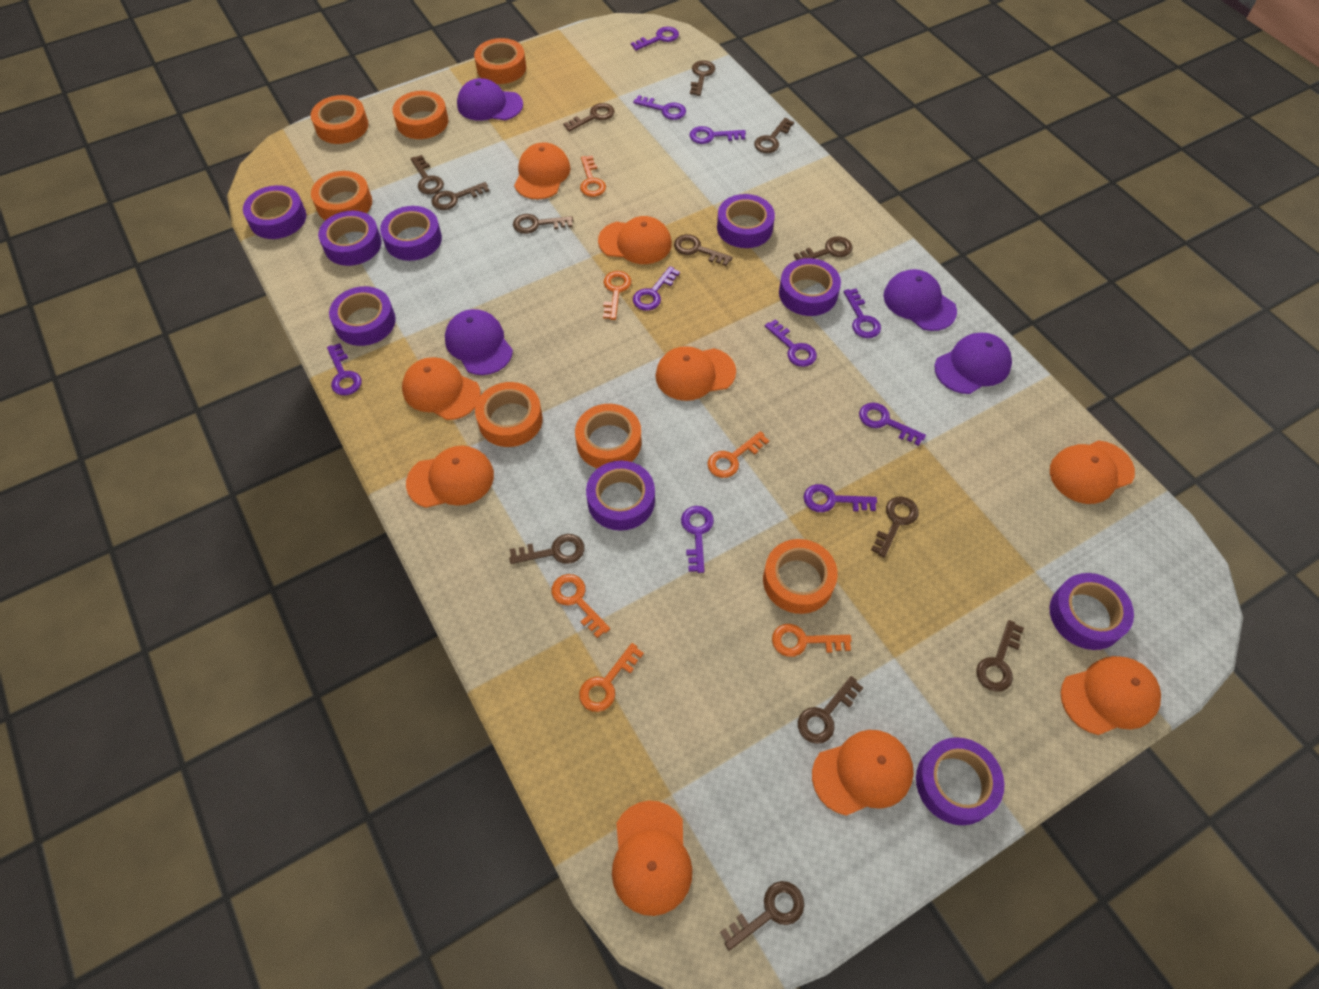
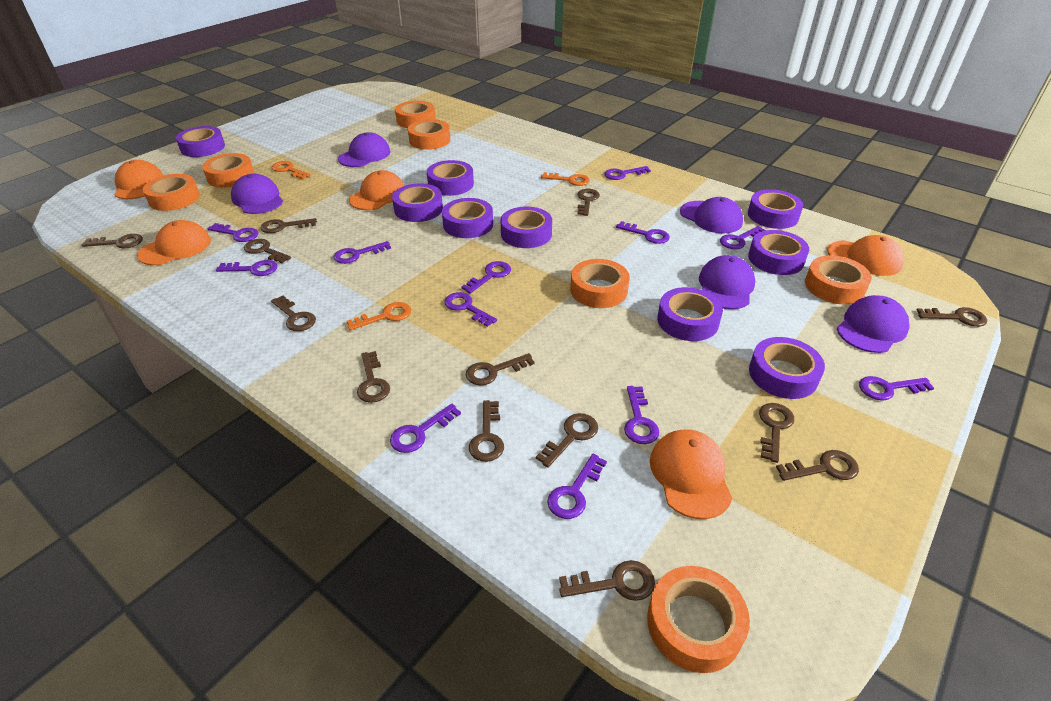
orange cap: [402,357,481,420] [406,446,494,508] [514,142,571,200] [598,216,672,264] [612,800,692,916] [655,346,736,401] [812,730,914,816] [1050,440,1135,504] [1061,656,1161,735] = 9 -> [114,160,164,199] [137,220,211,265] [349,170,405,210] [650,429,733,519] [827,235,904,276] = 5
orange key: [552,574,610,638] [579,643,644,712] [580,156,606,197] [603,271,631,320] [707,431,769,478] [772,624,852,657] = 6 -> [272,161,310,179] [347,302,411,331] [541,172,590,186] = 3
purple cap: [445,309,513,375] [457,78,523,121] [883,269,957,331] [935,333,1012,394] = 4 -> [231,174,283,214] [338,132,390,167] [680,197,743,234] [699,255,755,309] [837,295,910,353] = 5
purple key: [327,343,362,395] [631,27,679,51] [633,95,686,120] [633,266,680,311] [681,506,714,573] [690,126,746,144] [765,319,817,367] [804,484,877,512] [844,289,881,338] [859,403,926,446] = 10 -> [207,223,258,242] [216,260,277,276] [334,241,391,264] [390,404,461,453] [444,292,497,327] [462,261,511,293] [547,454,607,519] [604,166,651,180] [616,221,670,244] [624,386,659,444] [720,226,766,249] [859,376,934,401] = 12

